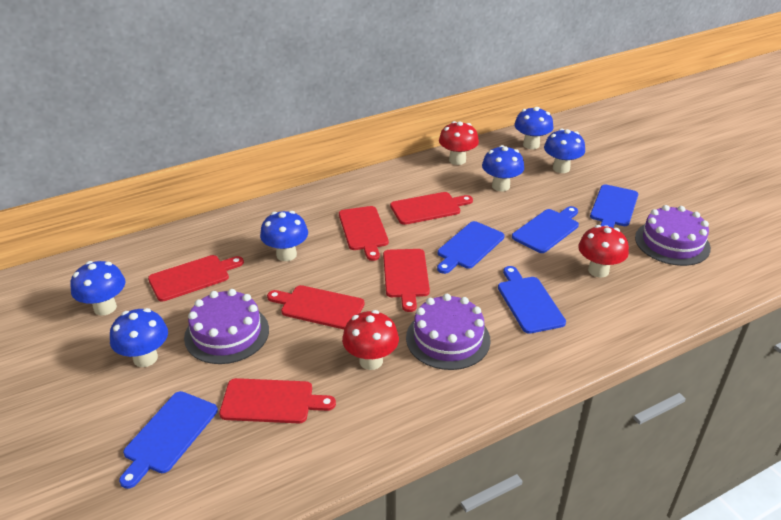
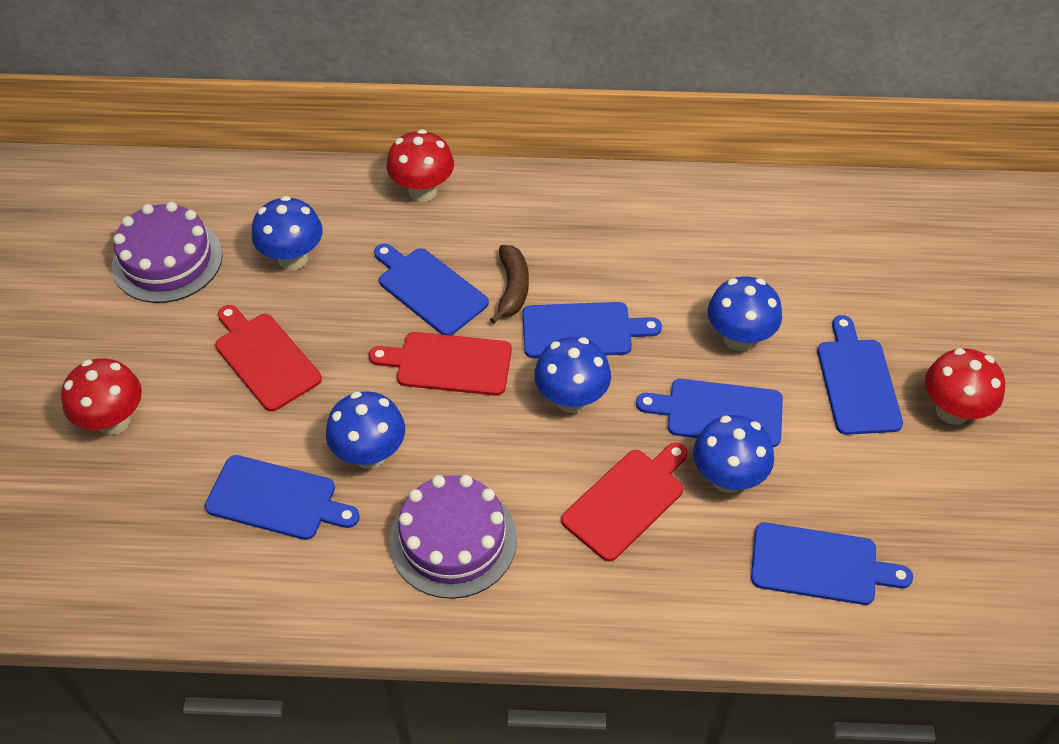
blue cutting board: [119,391,218,489] [437,221,505,274] [498,266,566,334] [512,206,579,253] [590,184,638,228] = 5 -> [205,455,360,540] [374,243,489,335] [522,302,662,358] [636,379,783,447] [751,523,913,605] [817,315,903,435] = 6
blue mushroom: [70,261,125,315] [110,308,168,367] [260,211,308,261] [482,145,524,191] [514,107,553,149] [544,129,585,173] = 6 -> [251,196,323,270] [326,391,405,469] [534,337,611,413] [693,415,774,493] [708,276,782,351] = 5
brown banana: none = 0 -> [490,245,529,324] = 1
purple cake: [184,289,269,364] [406,294,491,370] [635,205,711,266] = 3 -> [112,202,223,303] [389,475,517,599] = 2
red cutting board: [148,255,244,301] [219,378,336,423] [267,285,365,329] [339,206,389,261] [383,249,430,312] [390,192,473,225] = 6 -> [215,305,322,412] [369,332,512,396] [561,442,688,562] = 3

